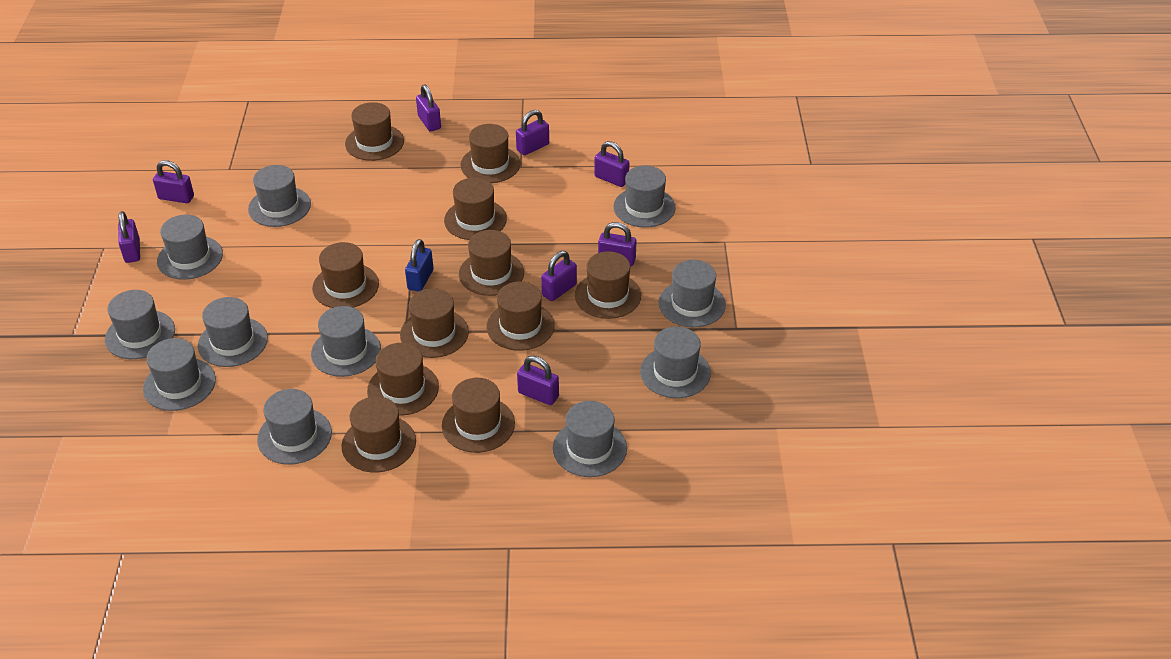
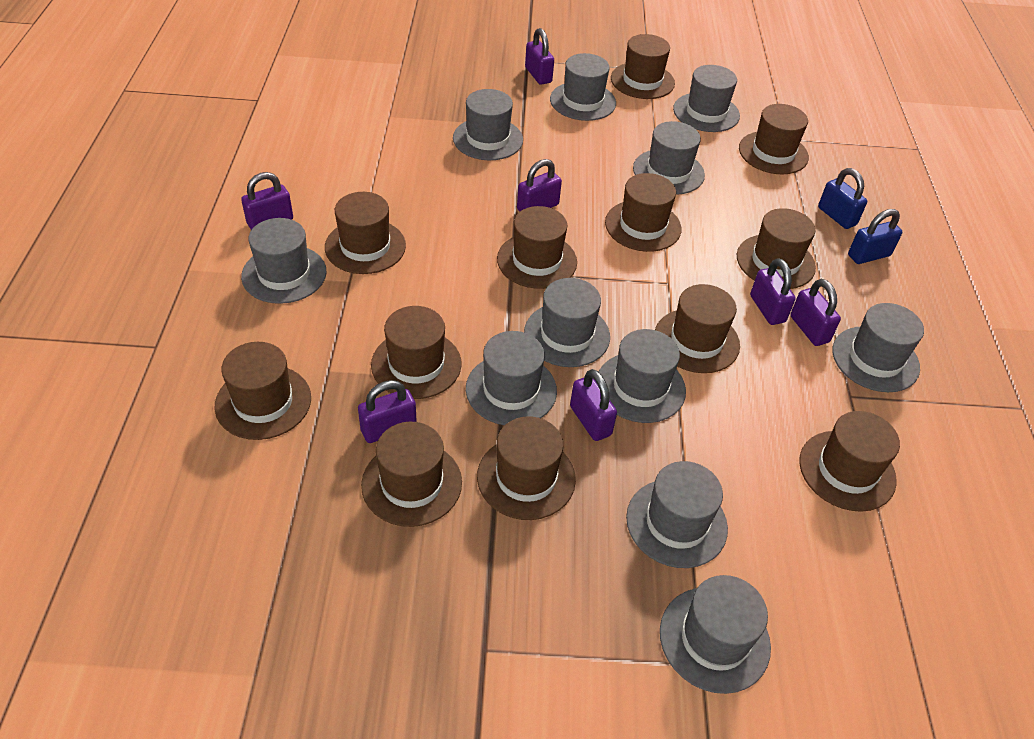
blue padlock: [405,239,433,292] = 1 -> [818,168,867,229] [848,209,902,264] = 2
brown hat: [312,242,379,308] [342,396,416,473] [345,102,404,161] [367,343,439,416] [400,288,469,358] [442,378,515,453] [444,178,507,240] [459,230,524,296] [460,124,520,183] [487,282,555,351] [575,251,641,319] = 11 -> [214,342,311,440] [325,192,406,274] [361,422,462,527] [371,306,461,399] [477,416,576,520] [497,206,577,289] [605,173,682,252] [611,34,675,99] [655,284,740,373] [737,208,816,289] [739,104,809,174] [799,411,900,512] = 12
purple padlock: [118,211,140,263] [153,160,194,203] [416,84,441,131] [516,110,549,155] [517,356,559,405] [541,251,577,301] [595,141,629,187] [598,222,636,266] = 8 -> [241,172,293,230] [358,380,417,443] [517,159,562,212] [525,28,554,85] [570,369,617,441] [750,258,796,325] [790,279,841,346] = 7

